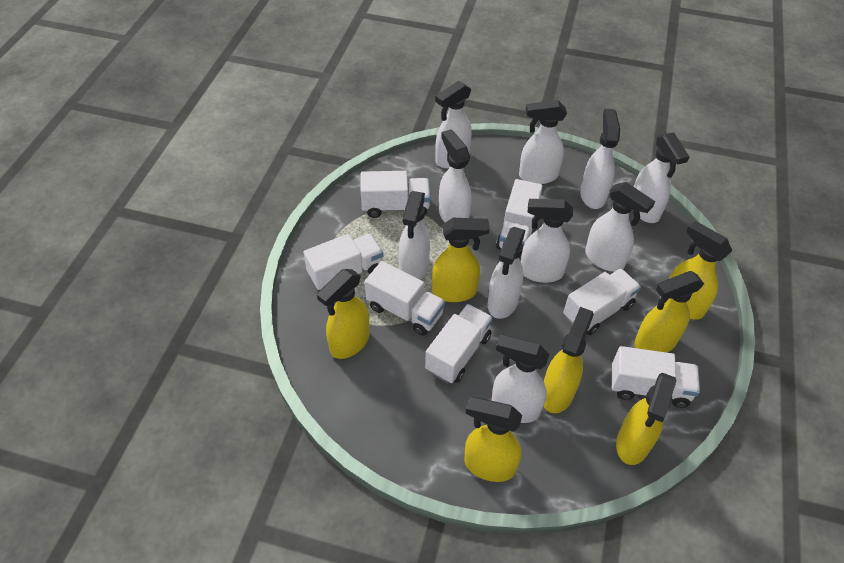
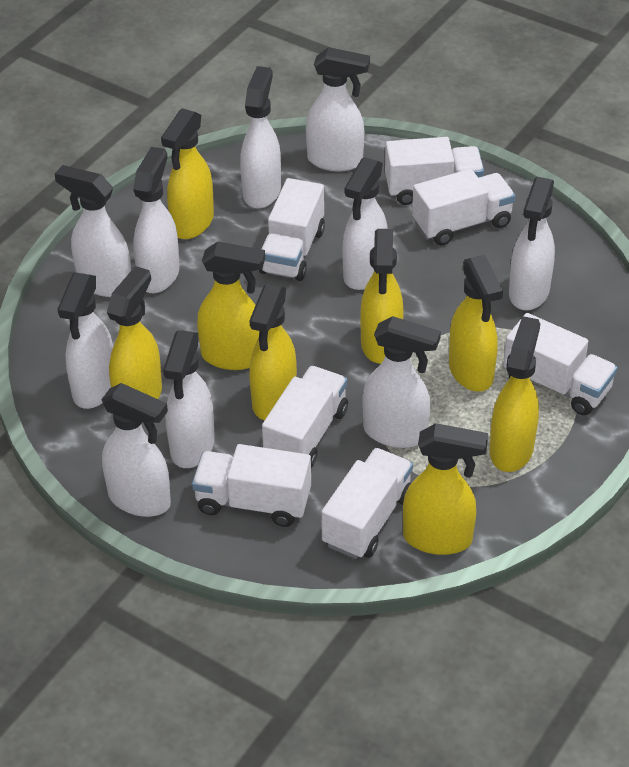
yellow spray bottle: [317,269,370,359] [432,218,490,302] [464,396,522,482] [544,307,594,413] [616,373,676,465] [634,271,704,353] [669,221,732,320] = 7 -> [107,266,162,399] [161,108,214,239] [197,241,265,370] [249,284,297,420] [360,229,404,364] [403,423,488,555] [449,255,503,392] [490,316,540,472] = 8

